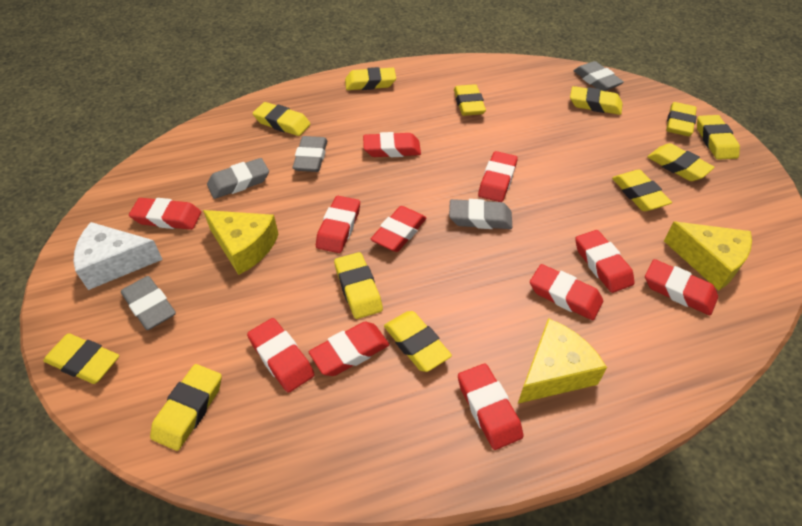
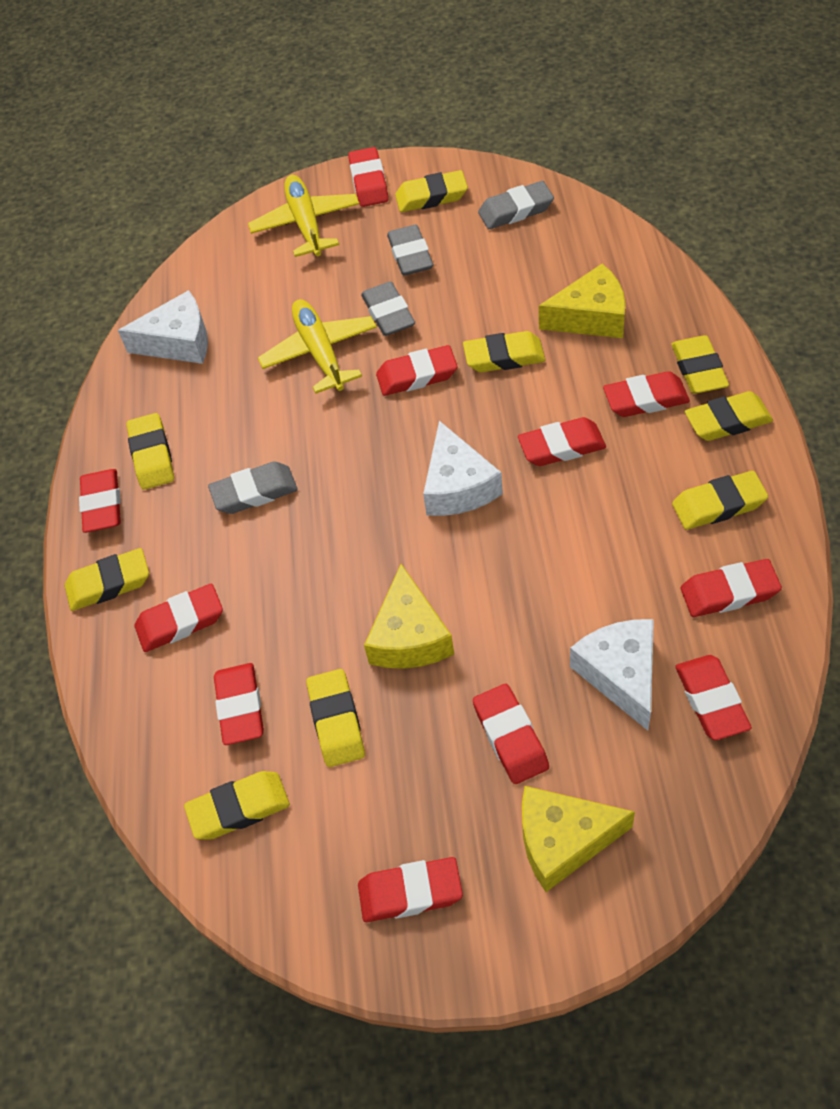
grey eraser: [121,276,176,330] [207,158,269,199] [293,136,327,172] [449,199,512,229] [574,61,624,91] = 5 -> [208,461,298,514] [361,282,415,336] [387,225,433,275] [478,181,554,229] = 4
white cheese: [73,222,163,290] = 1 -> [118,290,208,364] [423,421,503,516] [570,619,654,731] = 3
yellow eraser: [43,333,119,384] [150,364,222,451] [253,102,310,136] [334,252,383,319] [345,67,396,90] [384,311,452,372] [454,84,486,116] [570,86,623,115] [612,170,672,211] [647,143,715,181] [666,102,697,136] [697,115,740,160] = 12 -> [65,548,149,611] [127,413,174,490] [184,771,290,840] [306,669,365,767] [395,170,468,212] [463,331,545,372] [671,335,729,394] [672,471,768,530] [685,391,773,441] = 9
yellow plane: none = 0 -> [248,175,359,257] [258,299,377,394] = 2

